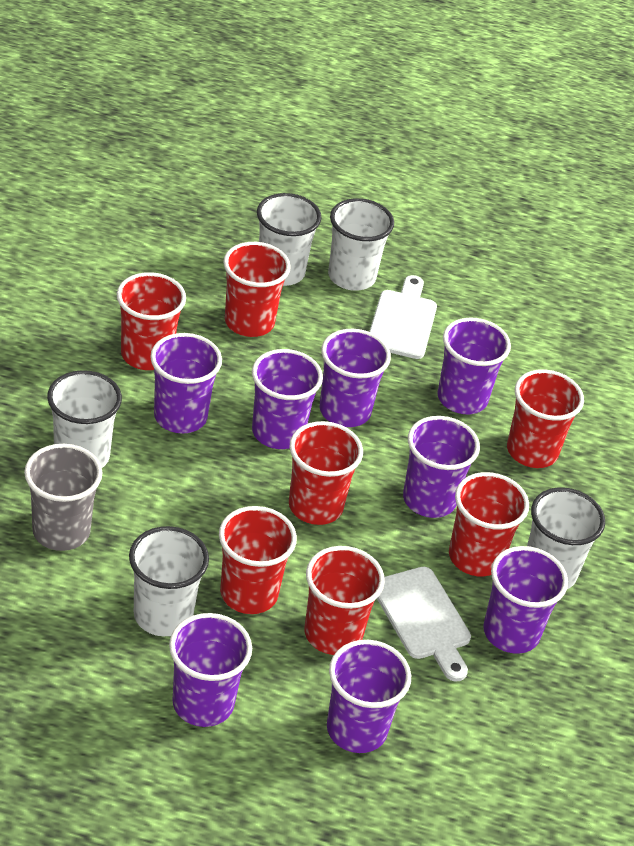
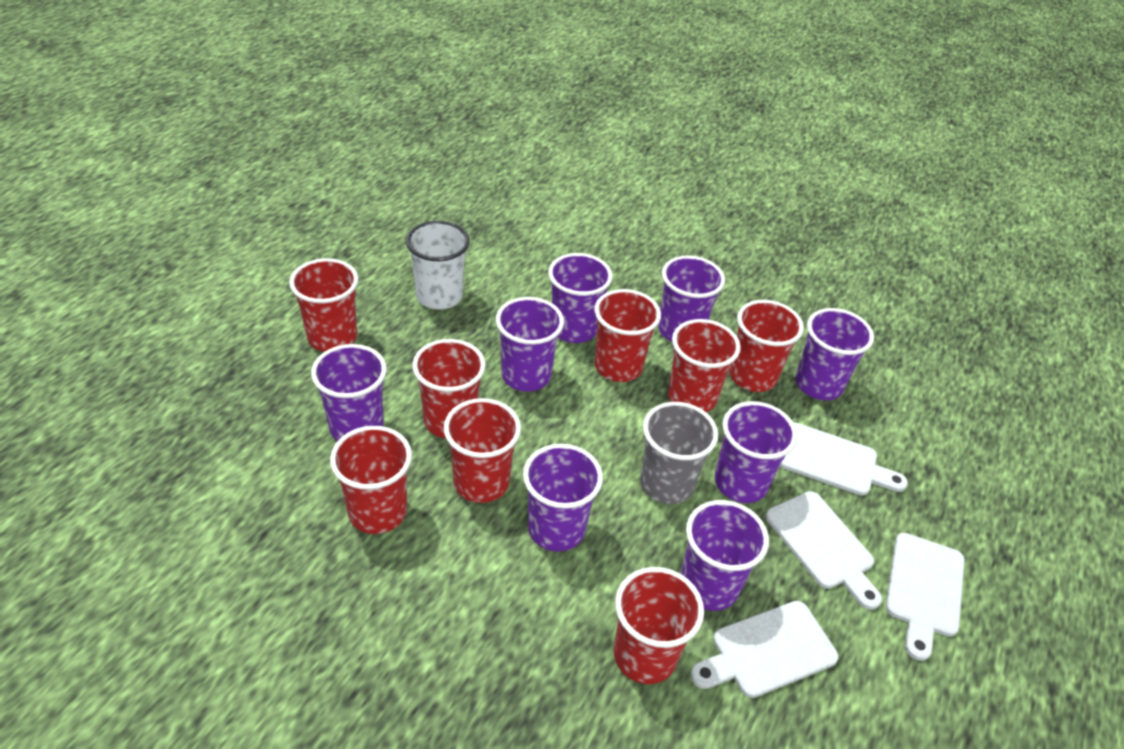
red cup: [117,272,186,370] [219,506,297,614] [223,242,291,337] [289,421,363,525] [305,546,385,655] [449,472,529,576] [507,369,584,468] = 7 -> [289,258,359,352] [330,426,412,534] [412,339,486,438] [444,398,521,503] [594,289,661,382] [614,567,704,684] [668,319,741,412] [729,300,804,392] = 8
white cup: [47,370,122,468] [129,526,209,636] [257,193,322,286] [328,198,394,291] [527,487,605,589] = 5 -> [406,221,470,309] = 1
white cutting board: [369,275,437,359] [377,567,471,682] = 2 -> [690,601,838,698] [766,491,882,610] [780,422,908,495] [886,533,965,661] = 4

